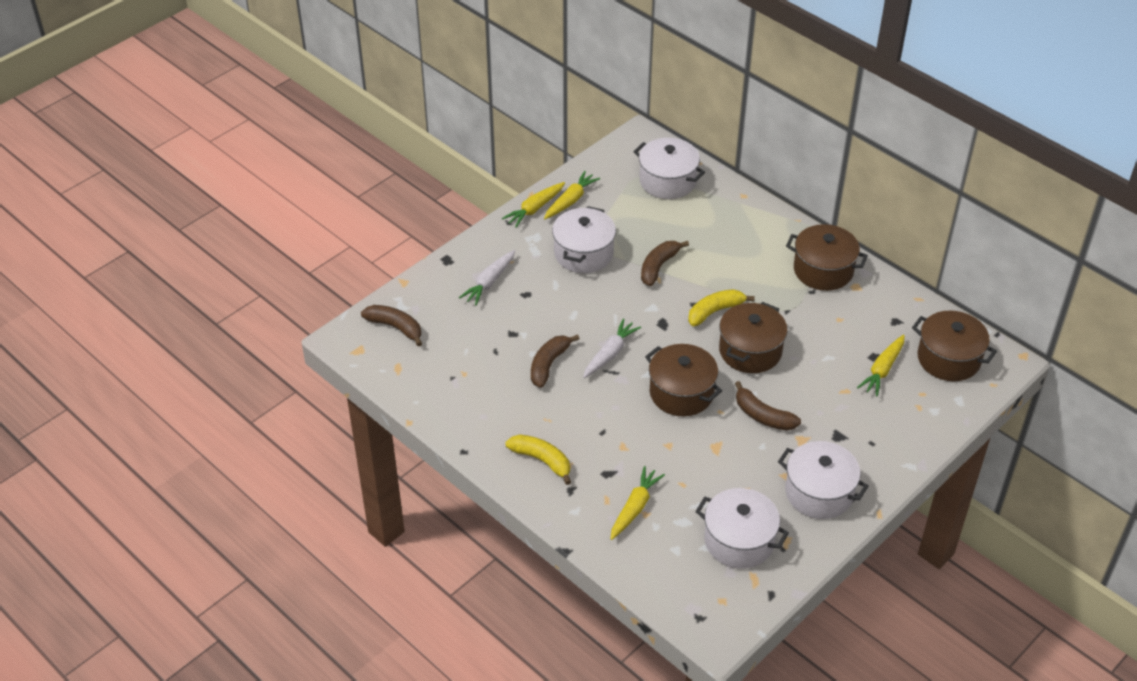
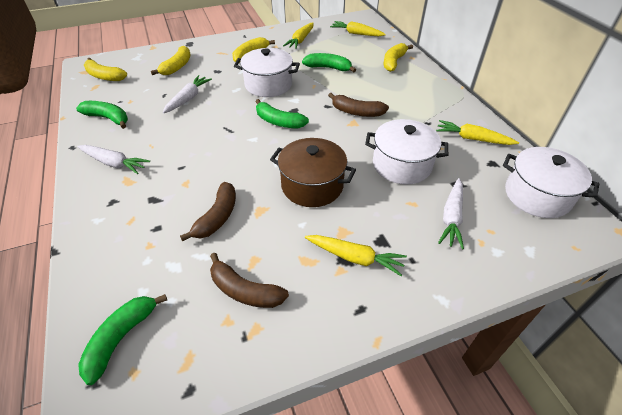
brown banana: [361,305,422,347] [531,334,579,388] [641,241,689,286] [735,381,801,431] = 4 -> [180,182,236,242] [210,253,289,308] [328,93,389,117] = 3
brown pot: [645,344,722,416] [719,302,787,373] [786,224,868,291] [912,311,997,381] = 4 -> [270,138,356,207] = 1
green banana: none = 0 -> [76,101,128,129] [78,294,167,385] [255,99,309,129] [302,53,356,72] = 4
white carrot: [459,250,515,306] [583,319,641,378] = 2 -> [77,145,150,174] [163,75,212,114] [438,178,464,249] = 3
white pot: [552,206,616,273] [633,138,705,199] [695,488,789,569] [778,441,868,519] = 4 -> [234,48,300,97] [365,119,448,184] [503,147,599,218] = 3
yellow banana: [505,435,571,485] [688,289,755,326] = 2 -> [84,58,127,81] [151,46,191,75] [232,37,275,63] [384,43,413,72] = 4

